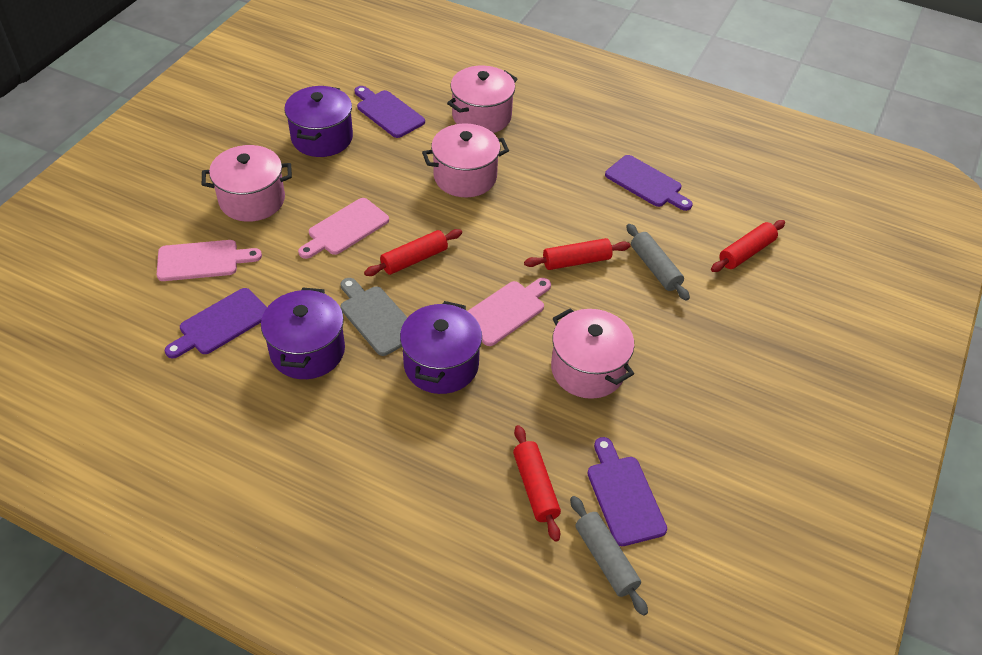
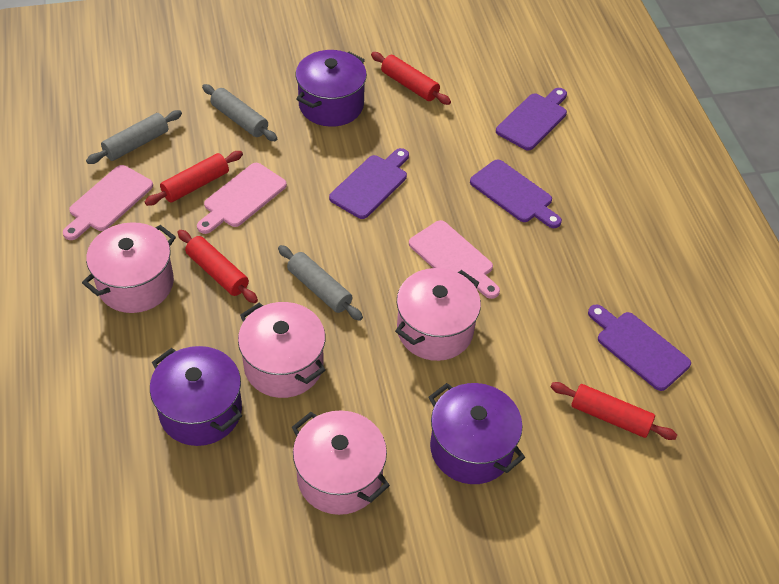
grey cutting board: [341,278,408,356] = 1 -> none = 0
grey rolling pin: [570,496,648,616] [626,224,690,301] = 2 -> [86,110,182,164] [202,84,277,141] [278,245,363,321] = 3

